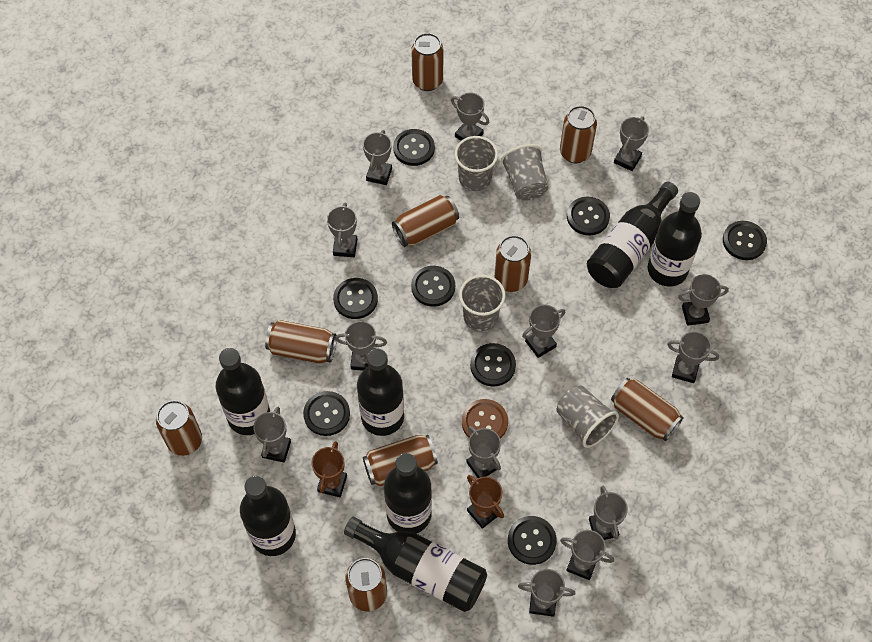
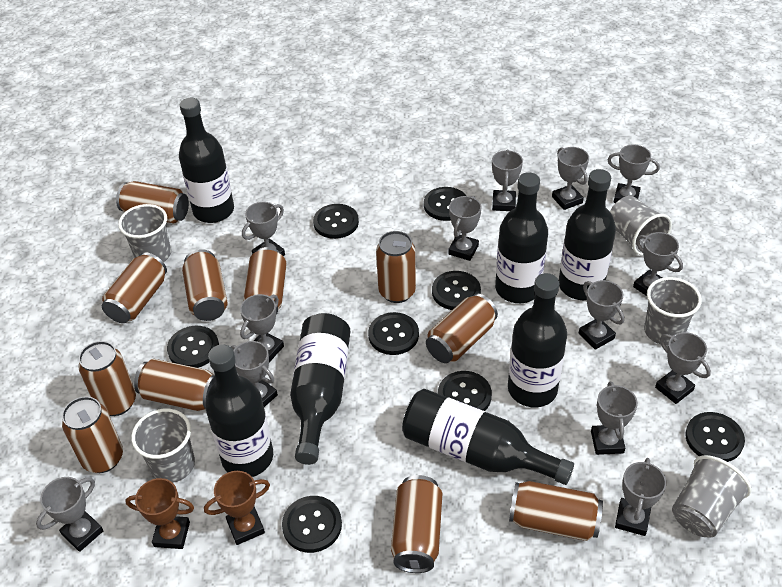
brown button: [462,399,508,439] = 1 -> none = 0
brown can: [156,400,202,456] [265,320,336,363] [345,558,387,612] [363,435,438,486] [392,195,459,247] [411,33,443,91] [494,235,531,292] [560,106,597,163] [611,378,684,441] = 9 -> [62,396,123,473] [79,341,136,416] [102,252,167,323] [116,181,189,223] [134,359,216,411] [182,249,228,321] [243,247,286,315] [376,231,416,303] [391,475,442,573] [426,294,498,363] [509,481,603,541] = 11
grey cup: [455,136,498,191] [459,275,505,331] [501,144,549,201] [556,386,619,448] = 4 -> [118,204,171,262] [131,409,195,483] [610,196,672,256] [644,277,702,345] [672,455,751,538] = 5

